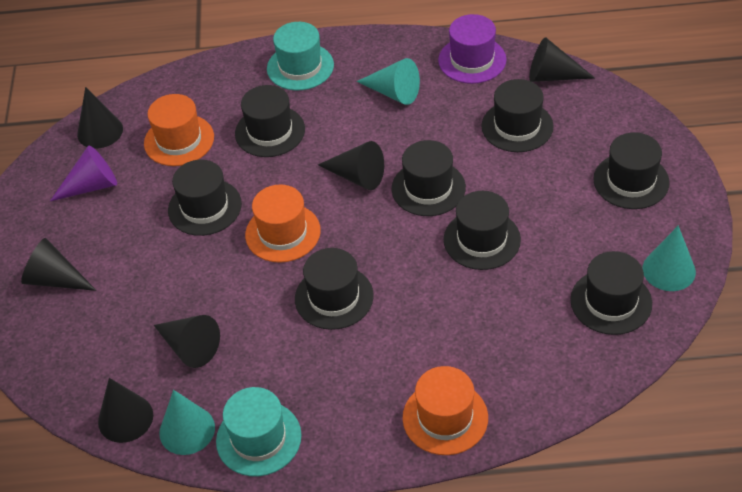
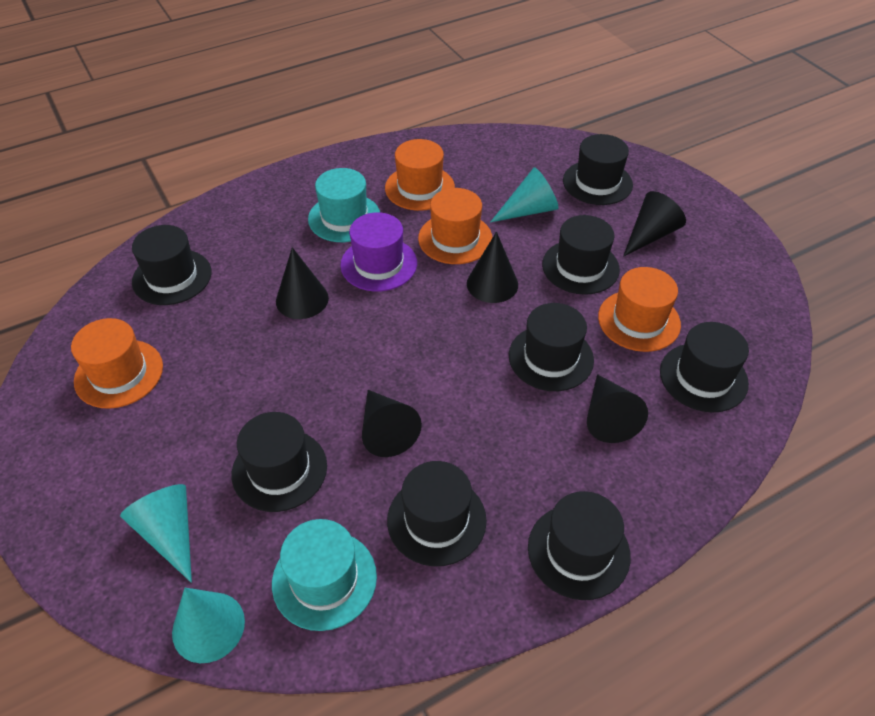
black cone: [21,238,96,291] [77,87,123,149] [98,378,153,443] [154,315,220,368] [318,141,384,190] [529,37,595,82] = 6 -> [276,247,329,319] [362,390,422,457] [467,232,518,303] [587,374,648,443] [623,191,686,257] = 5
orange hat: [144,94,214,166] [245,185,321,263] [403,366,488,455] = 3 -> [71,318,163,409] [385,139,455,211] [418,188,493,264] [598,267,681,352] = 4
purple cone: [50,145,117,201] = 1 -> none = 0

